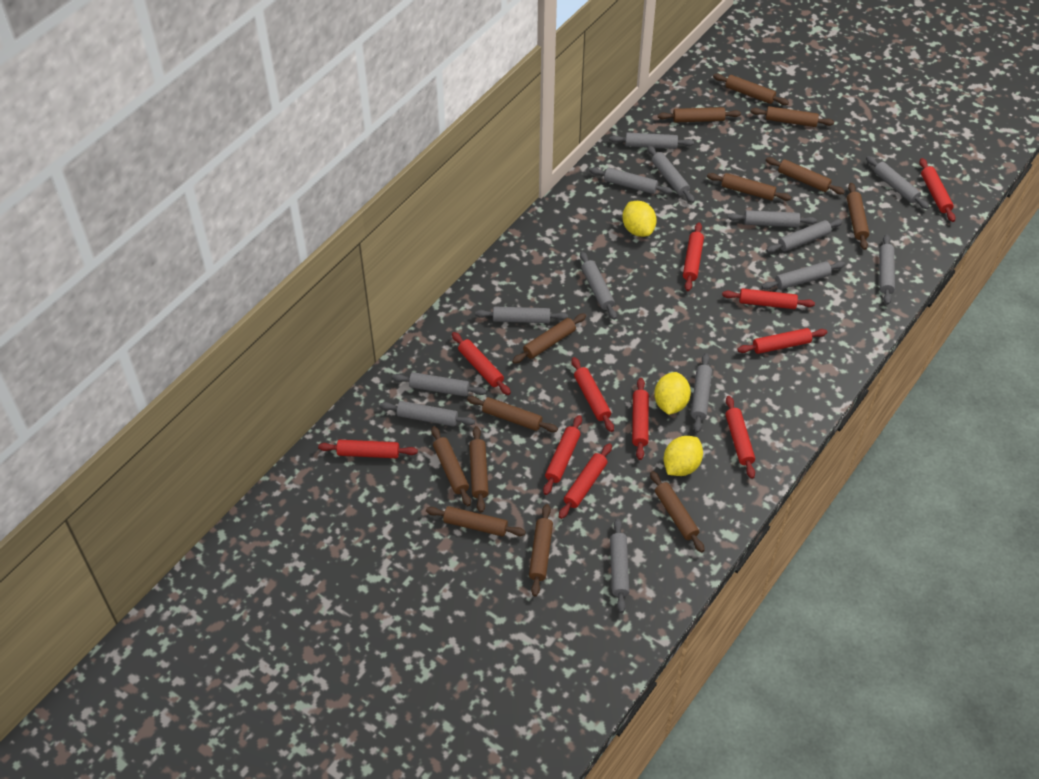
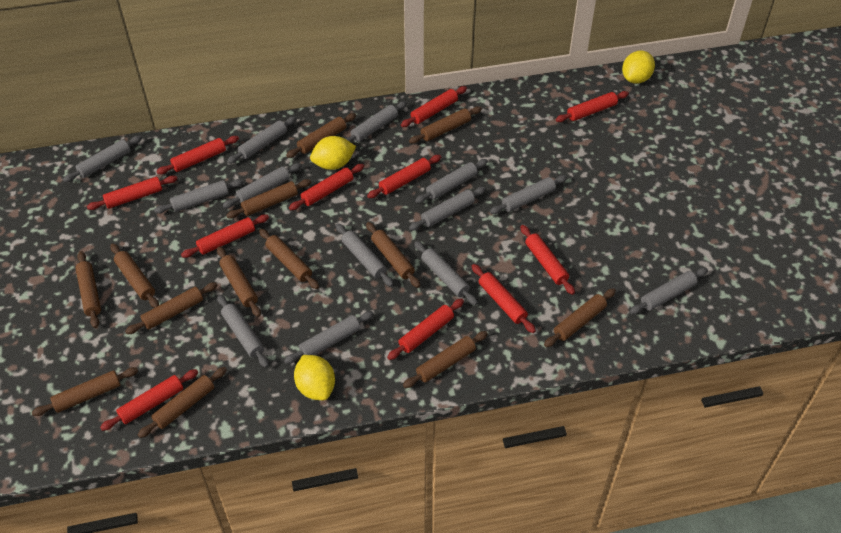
grey rolling pin: [380,401,475,427] [392,372,487,397] [475,307,568,323] [580,251,617,320] [590,167,673,194] [609,132,694,149] [610,518,629,613] [647,146,695,203] [691,353,712,433] [728,210,817,227] [761,261,845,290] [766,219,843,253] [866,156,929,209] [879,234,895,305] = 14 -> [63,136,142,182] [154,179,244,214] [217,295,269,368] [223,163,302,208] [227,116,297,164] [284,311,374,364] [336,223,394,287] [345,101,407,142] [409,187,486,230] [414,241,478,305] [415,159,488,203] [490,175,567,214] [630,268,708,314] = 13

